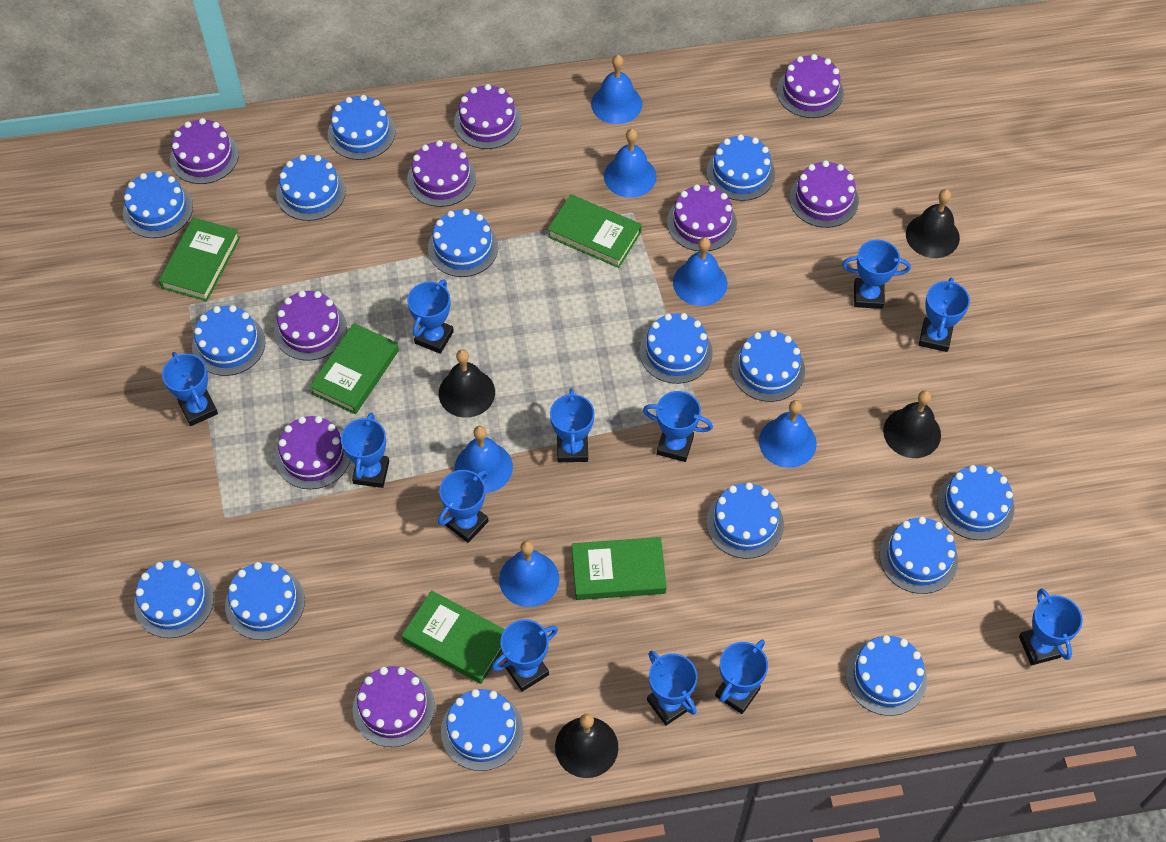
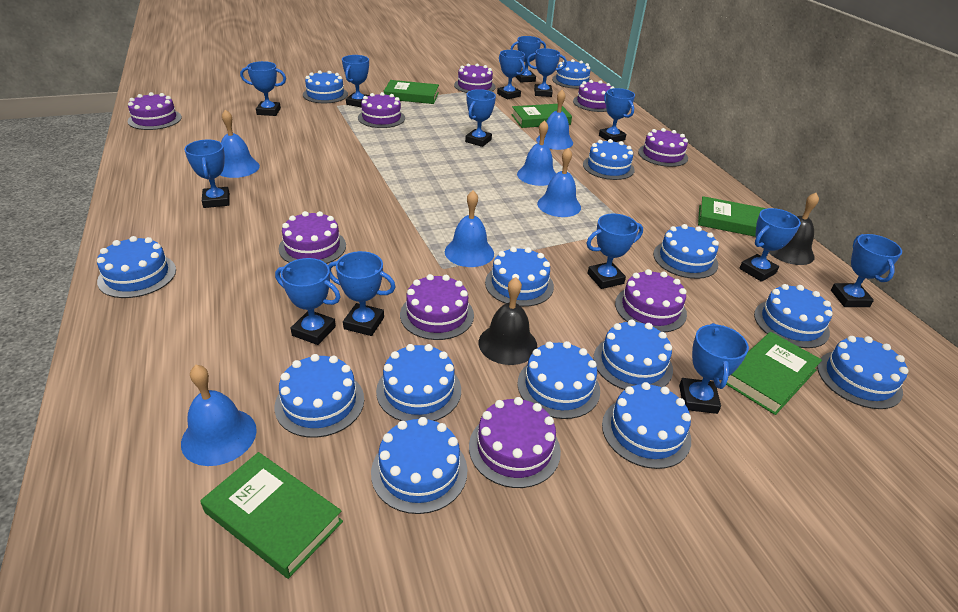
black bell: [439,349,495,418] [555,713,618,778] [883,390,941,458] [906,189,960,258] = 4 -> [479,277,537,365] [769,193,819,265] = 2
blue cake: [123,171,193,238] [134,560,214,638] [192,305,266,376] [225,562,305,640] [276,154,346,221] [328,95,395,160] [428,209,498,277] [441,689,523,771] [640,313,713,384] [706,134,775,201] [706,482,784,559] [732,330,805,402] [846,635,927,716] [879,517,958,594] [937,465,1014,540] = 15 -> [97,236,176,298] [274,354,364,438] [303,71,348,103] [371,417,468,514] [376,344,461,421] [485,247,554,307] [517,341,600,419] [552,59,591,89] [583,139,635,180] [593,320,673,390] [602,382,691,469] [653,224,719,279] [754,284,833,348] [817,336,908,409] = 14
blue trophy: [162,352,218,426] [341,413,389,488] [407,280,454,354] [438,470,489,543] [492,619,558,692] [550,389,595,462] [643,391,713,462] [647,651,697,726] [715,640,768,714] [842,240,911,309] [919,278,970,352] [1019,588,1083,665] = 12 -> [184,140,230,208] [240,61,286,116] [275,258,341,345] [328,251,396,336] [342,55,370,107] [465,89,496,147] [497,50,525,100] [510,36,546,83] [527,48,567,97] [587,214,643,289] [599,88,635,142] [679,323,749,414] [739,208,801,282] [831,234,902,307] = 14

